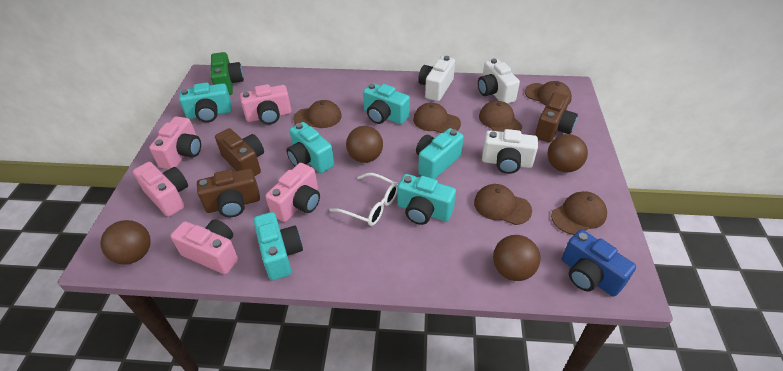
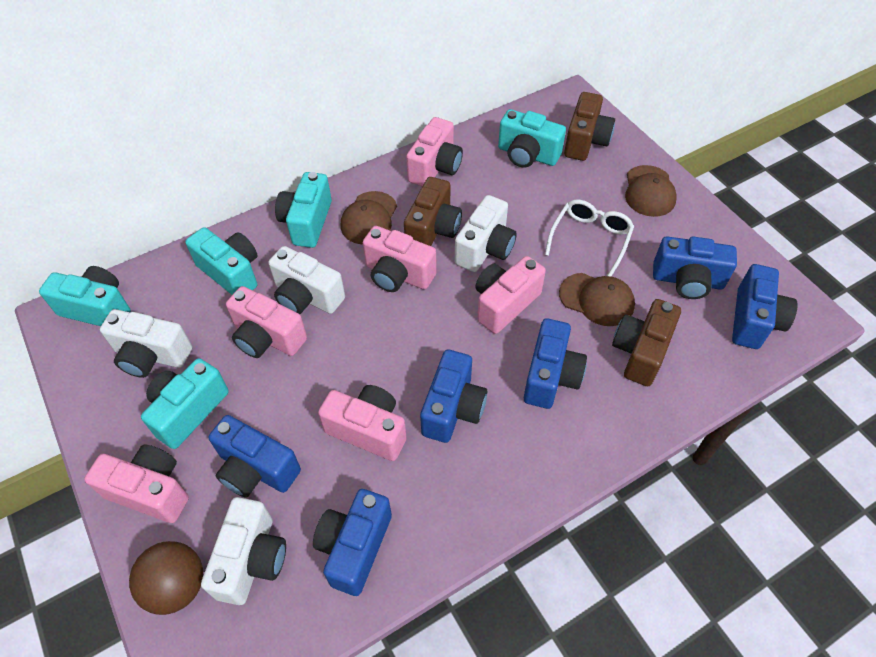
blue camera: [562,230,636,297] = 1 -> [208,415,301,498] [313,489,392,596] [420,350,487,443] [524,318,587,409] [653,236,737,299] [732,264,797,349] = 6
brown ball: [100,220,151,265] [346,126,383,163] [493,235,541,281] [547,134,588,172] = 4 -> [129,541,203,615] = 1
brown cap: [293,100,342,128] [413,103,461,133] [474,184,532,225] [479,101,522,132] [525,81,572,105] [551,191,607,235] = 6 -> [341,191,397,244] [559,273,635,326] [625,165,677,217] = 3
green camera: [211,52,244,95] = 1 -> none = 0
pink camera: [133,162,188,217] [149,116,201,169] [170,219,238,274] [240,84,292,125] [265,163,320,222] = 5 -> [84,445,189,523] [226,286,307,358] [318,385,407,461] [363,226,437,292] [406,117,463,187] [475,256,546,334] = 6
turquoise camera: [179,82,232,122] [253,212,303,281] [286,122,334,173] [363,83,410,124] [397,174,456,225] [416,128,464,179] = 6 -> [39,266,131,326] [141,358,229,449] [185,227,257,295] [275,172,332,248] [498,109,566,167] = 5
white camera: [418,56,455,101] [478,58,520,104] [482,129,538,174] = 3 -> [100,309,192,378] [201,497,286,605] [269,246,345,314] [455,195,517,272] = 4

